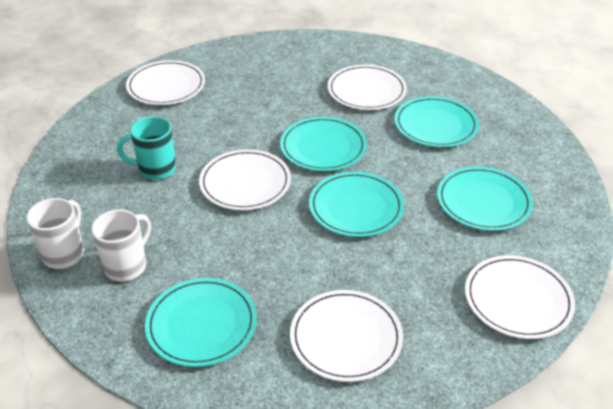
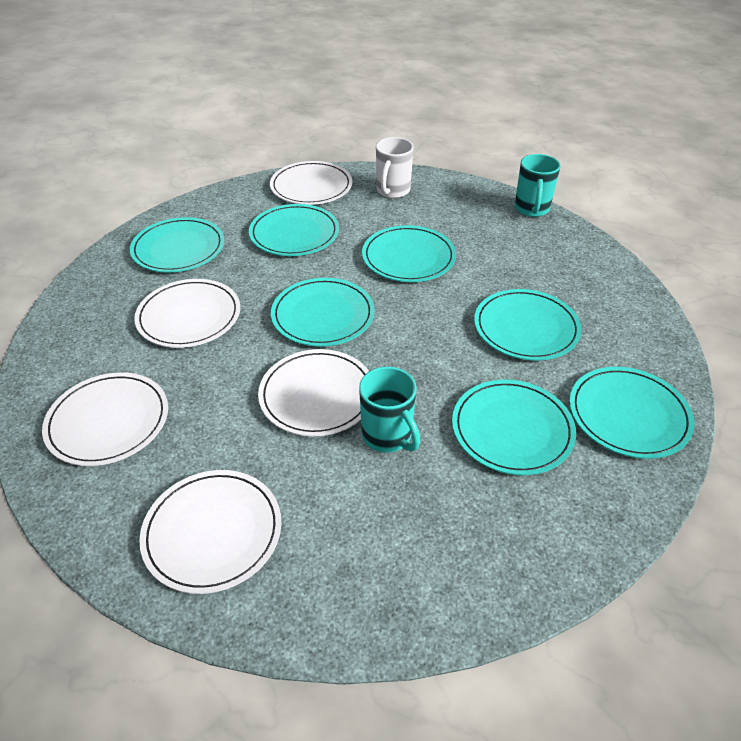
turquoise mug: [117,116,176,180] = 1 -> [359,367,420,453] [515,154,561,217] = 2
turquoise plate: [145,278,257,367] [280,117,367,171] [309,172,404,237] [394,96,479,147] [437,166,533,231] = 5 -> [130,217,224,273] [249,204,339,256] [271,278,375,347] [362,225,456,282] [452,380,576,475] [474,289,582,361] [569,367,695,459] = 7
white mug: [26,198,84,269] [91,209,151,282] = 2 -> [376,137,414,198] = 1

